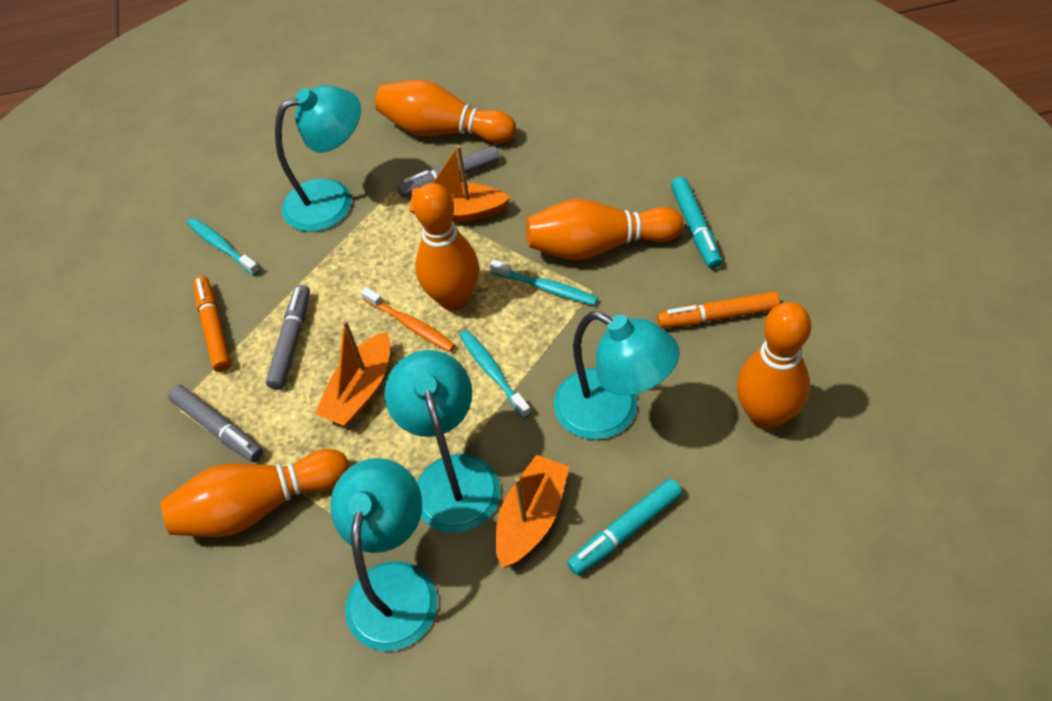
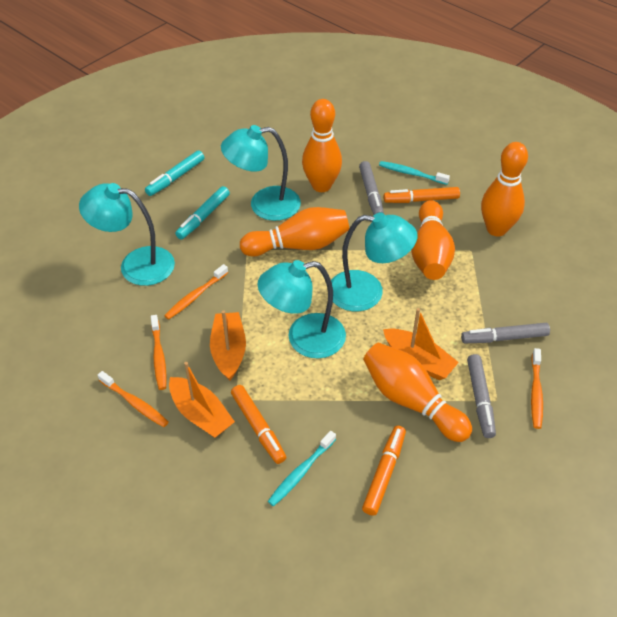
orange marker: [193,276,231,372] [657,291,780,328] = 2 -> [231,385,286,464] [362,426,406,516] [383,187,460,203] = 3
orange toothbrush: [361,287,455,352] = 1 -> [98,371,168,427] [151,315,167,390] [164,264,228,319] [531,348,543,429] = 4
turquoise toothbrush: [187,218,260,276] [459,330,531,418] [489,259,598,305] = 3 -> [268,431,336,506] [379,161,450,185] = 2

